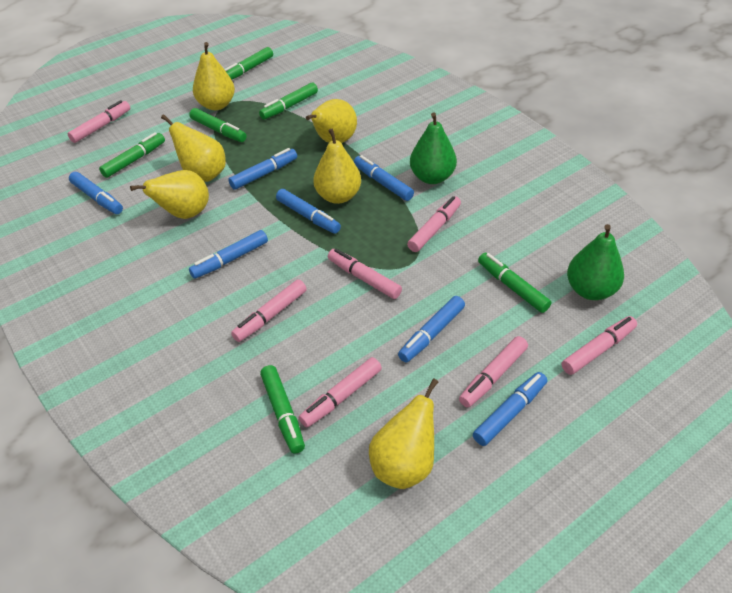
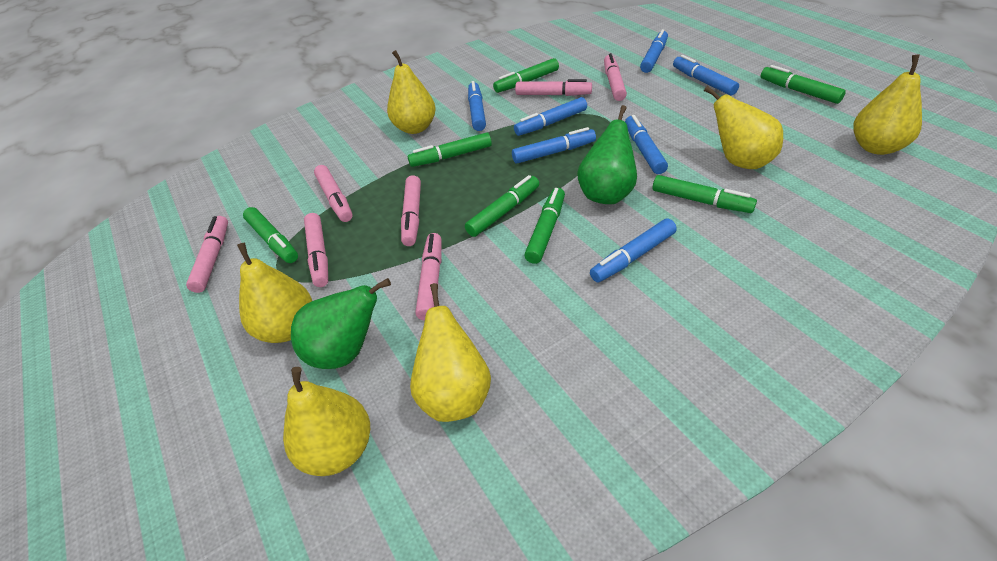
green marker: [99,132,165,178] [189,108,246,142] [224,47,273,80] [259,82,318,119] [260,365,305,454] [478,253,552,313] = 6 -> [243,207,298,263] [408,132,492,167] [465,175,539,237] [493,58,559,93] [524,188,565,264] [652,175,757,213] [760,65,846,104] = 7

